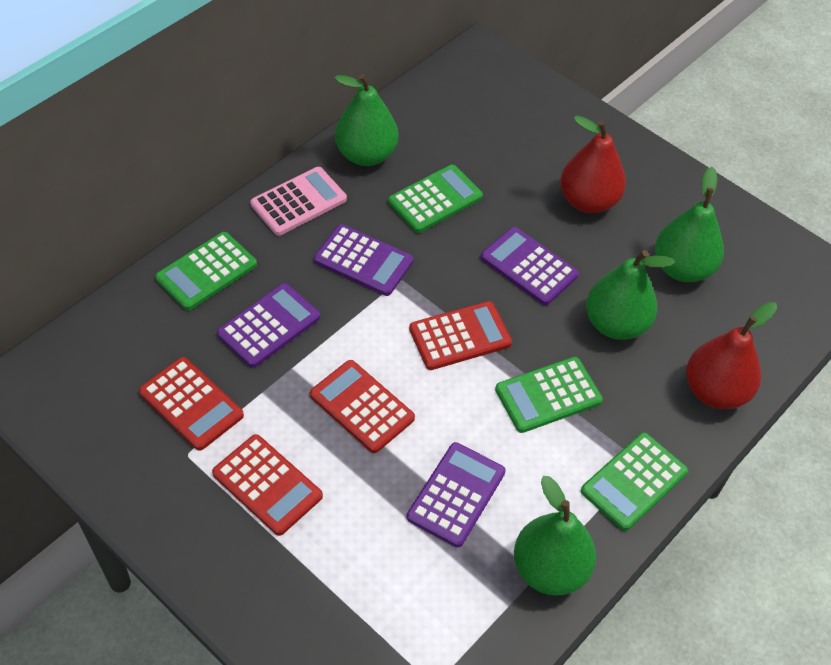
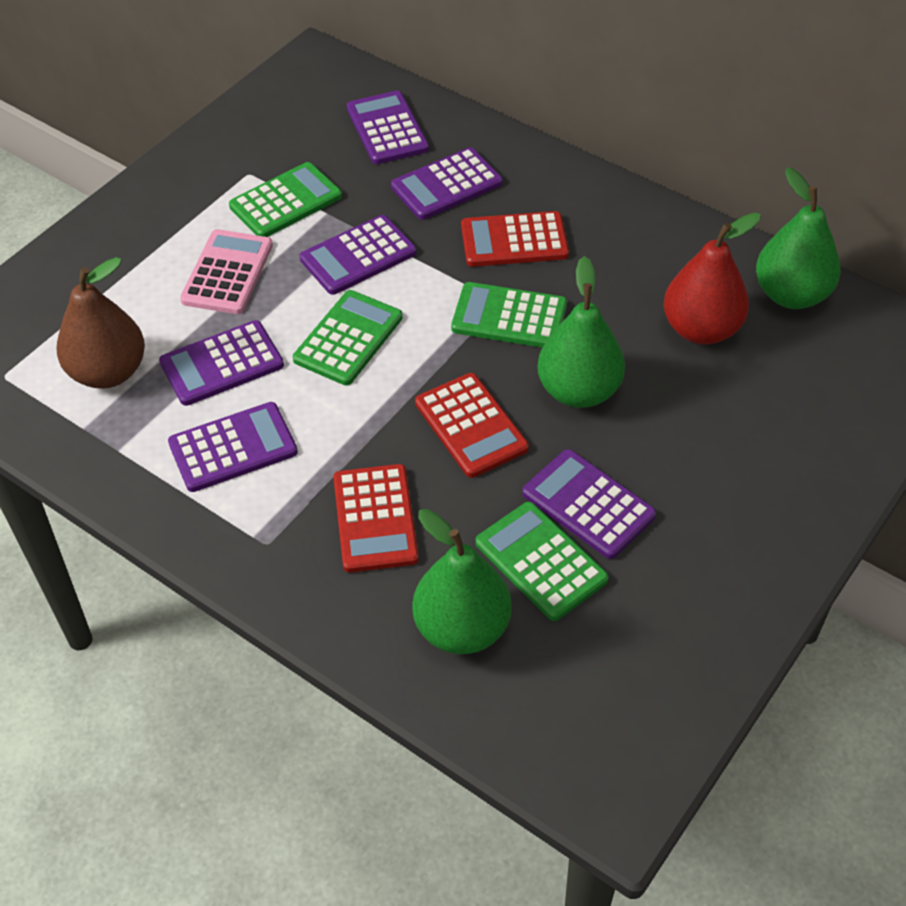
brown pear: none = 0 -> [56,257,145,389] = 1
green pear: [334,74,399,166] [514,476,596,596] [586,250,675,340] [655,167,724,282] = 4 -> [412,509,512,654] [537,256,625,408] [756,168,841,309] = 3
purple calculator: [217,283,320,368] [314,224,414,296] [407,442,506,547] [481,227,579,305] = 4 -> [159,320,284,406] [168,402,298,492] [300,215,417,295] [347,91,429,164] [391,147,502,220] [522,449,656,559] = 6
red calculator: [139,357,244,451] [212,434,323,536] [310,360,415,453] [409,301,512,370] = 4 -> [333,464,419,573] [415,373,529,478] [461,211,569,267] = 3
red pear: [560,115,626,213] [686,302,777,409] = 2 -> [663,212,761,345] = 1

